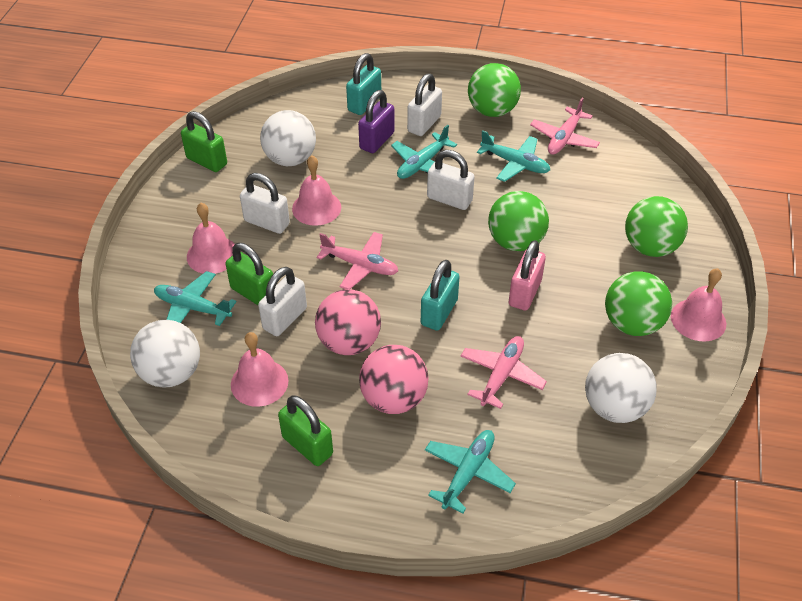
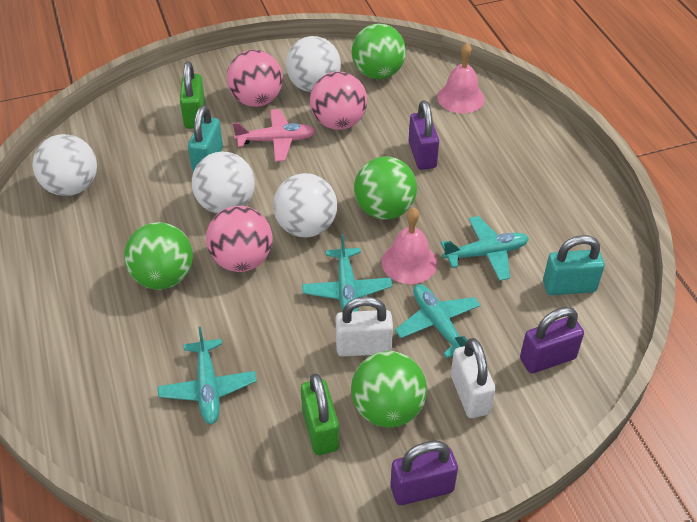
green padlock: [181,111,227,172] [226,243,273,305] [278,395,333,466] = 3 -> [180,62,205,129] [301,373,339,455] = 2
pink ball: [315,289,381,355] [359,345,428,414] = 2 -> [206,206,273,272] [227,50,283,107] [310,71,367,130] = 3
pink bell: [187,203,235,274] [231,332,288,407] [292,156,341,226] [671,268,726,342] = 4 -> [381,207,437,284] [437,43,485,113] = 2
pink padlock: [509,240,546,311] = 1 -> none = 0
pink plane: [317,232,398,289] [461,336,547,409] [530,98,600,155] = 3 -> [232,109,315,162] = 1
purple padlock: [358,90,395,153] = 1 -> [390,441,458,505] [409,100,439,170] [520,307,584,373] = 3
white ball: [130,320,200,388] [260,110,316,166] [585,353,657,423] = 3 -> [33,134,97,196] [192,152,255,214] [273,173,337,237] [286,36,341,92] = 4
white padlock: [240,173,290,234] [258,267,307,336] [407,73,442,136] [427,150,475,210] = 4 -> [336,296,393,357] [451,338,496,418] = 2

